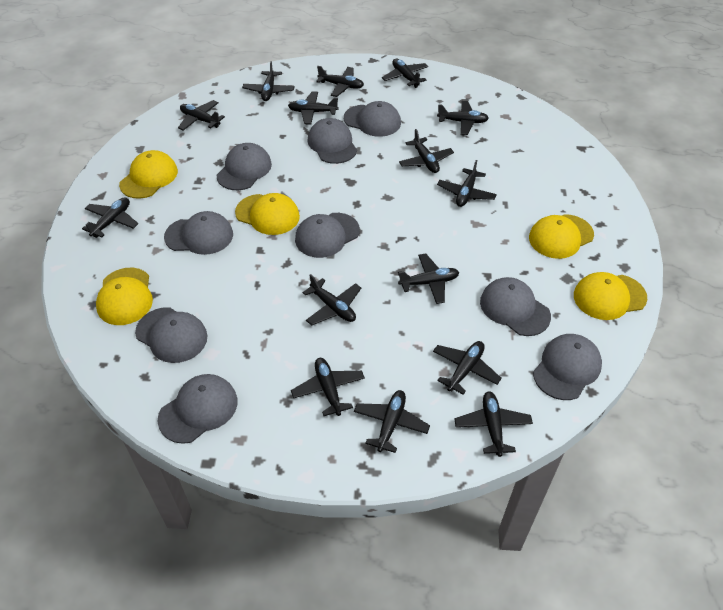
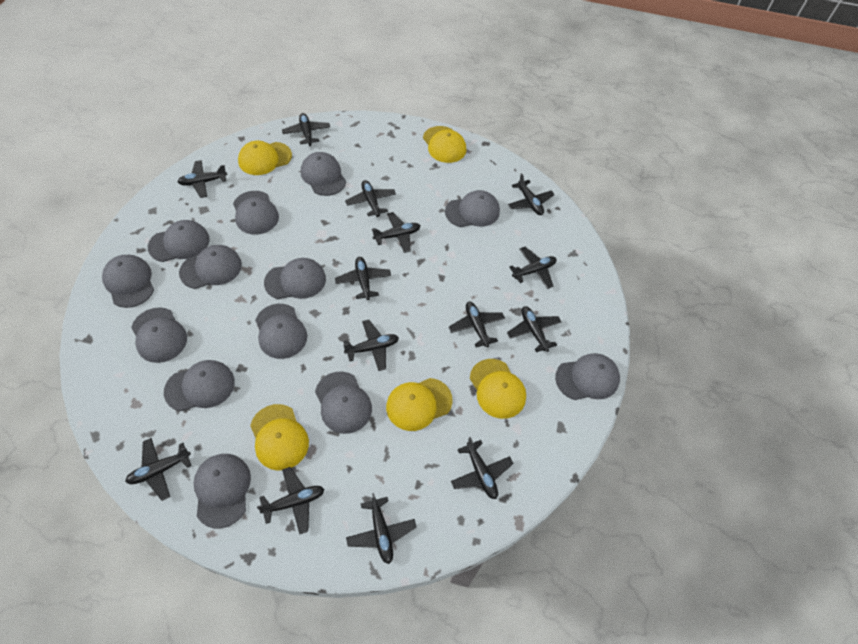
black plane: [82,197,138,238] [178,100,225,131] [242,61,295,101] [288,91,339,125] [291,358,365,416] [303,274,361,326] [316,66,364,97] [354,390,430,453] [382,59,428,88] [398,254,459,304] [399,129,454,173] [433,341,502,395] [437,101,489,135] [437,160,497,207] [454,391,533,457] = 15 -> [125,438,191,501] [178,160,227,198] [257,467,324,534] [282,113,330,146] [335,257,391,300] [343,320,399,371] [345,180,396,217] [346,493,417,564] [372,212,420,253] [449,302,505,347] [451,437,514,499] [507,306,561,352] [508,173,555,215] [509,247,556,289] = 14
grey cap: [135,307,208,363] [158,374,237,444] [164,211,233,255] [217,143,272,190] [295,213,360,258] [307,118,357,164] [344,101,401,137] [480,277,551,336] [533,334,602,400] = 9 -> [102,255,154,308] [131,307,187,363] [148,220,210,262] [164,360,235,411] [179,245,242,289] [194,454,251,528] [233,191,279,235] [255,304,307,359] [264,258,326,299] [301,152,346,196] [315,372,372,434] [445,190,500,227] [555,353,620,400] = 13

